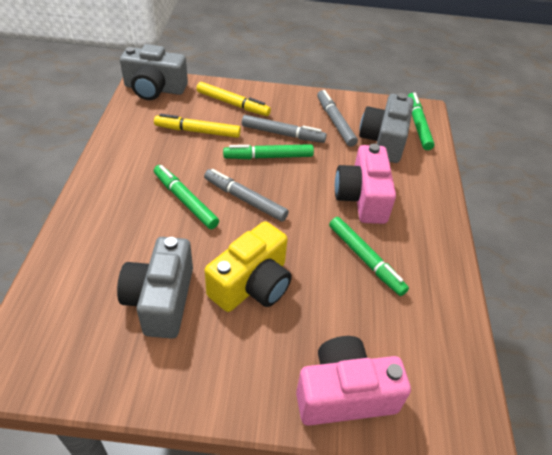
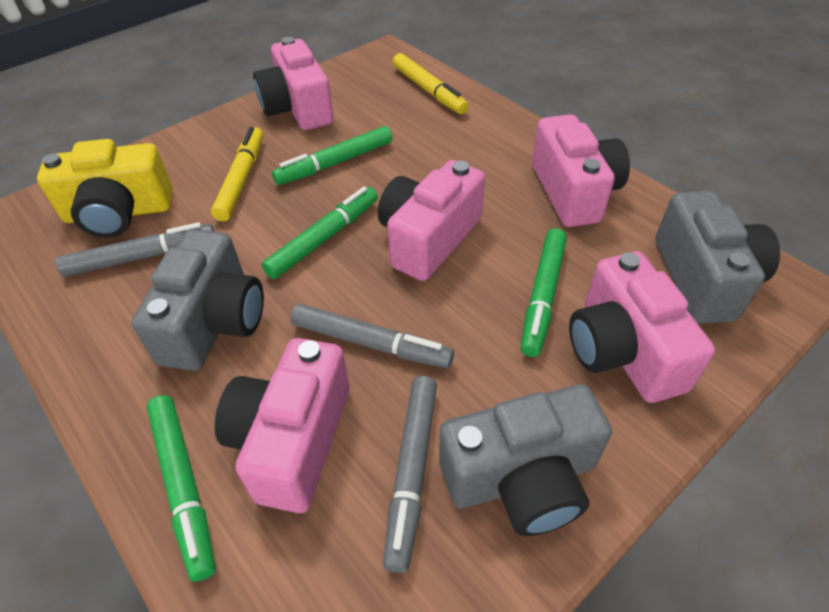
pink camera: [296,336,411,426] [335,144,396,224] = 2 -> [215,338,350,513] [253,37,334,130] [378,160,485,281] [532,114,630,227] [569,251,715,403] = 5

